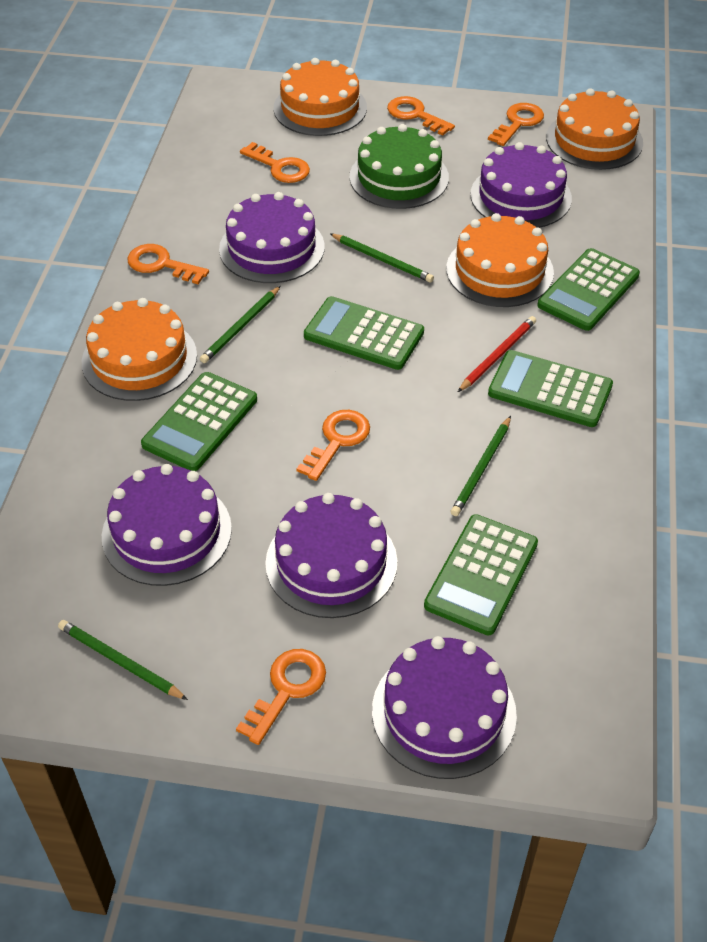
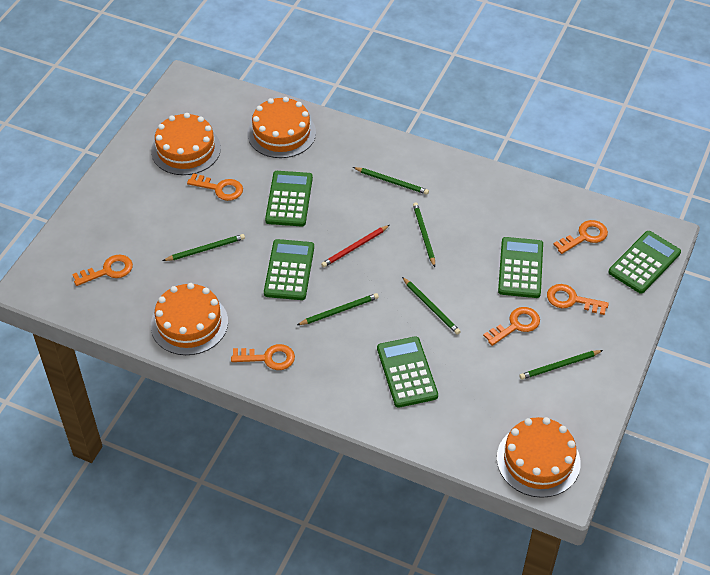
green cake: [350,124,449,209] = 1 -> none = 0
green pencil: [58,620,188,700] [200,286,281,363] [330,233,434,282] [451,416,511,516] = 4 -> [163,234,245,261] [297,293,379,325] [353,167,429,195] [402,277,461,335] [413,202,435,267] [519,350,603,380] = 6
purple cake: [102,464,232,586] [219,192,325,283] [265,493,397,618] [372,636,517,779] [470,142,572,228] = 5 -> none = 0

